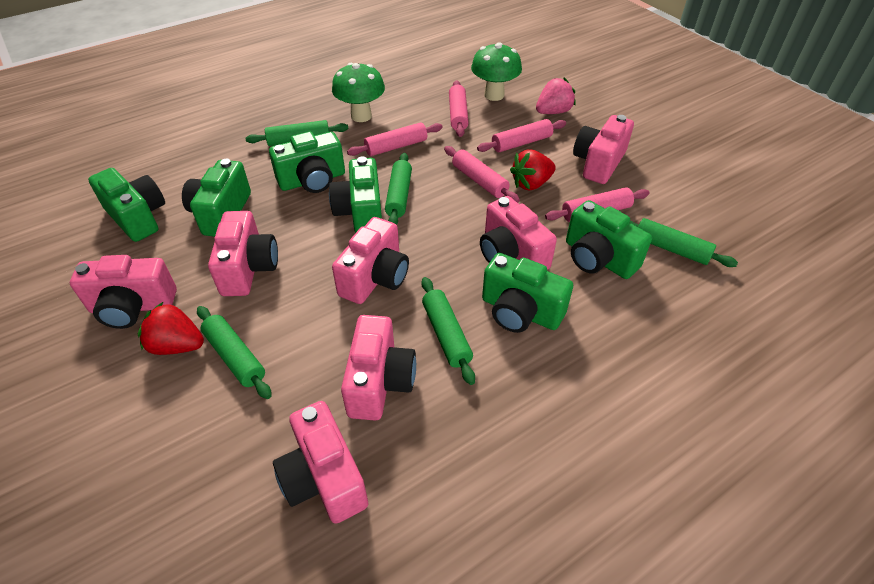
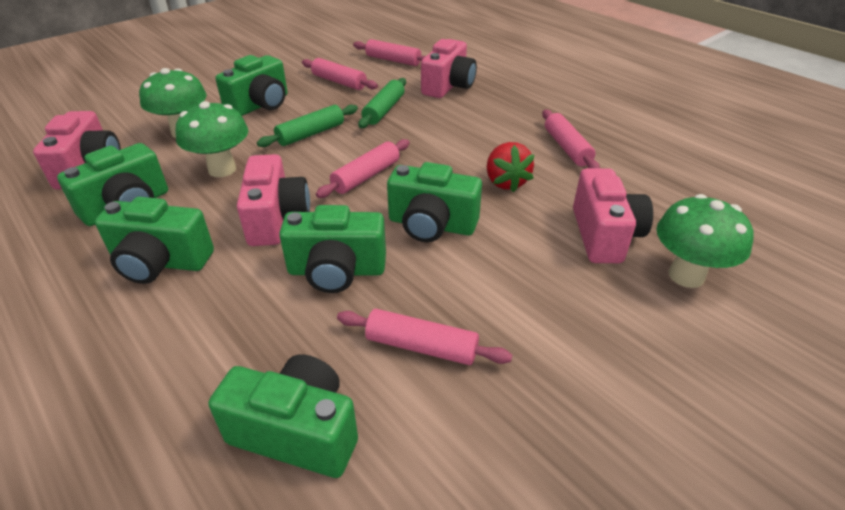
green mushroom: [332,63,385,122] [471,42,522,101] = 2 -> [139,68,207,138] [175,101,248,177] [656,194,754,288] = 3
green rolling pin: [197,306,272,399] [245,120,349,146] [385,153,412,225] [421,277,475,385] [630,218,738,267] = 5 -> [257,105,358,147] [358,78,406,128] = 2
pink camera: [70,255,177,329] [208,211,278,296] [273,401,368,524] [332,217,409,304] [341,315,416,421] [480,196,557,270] [573,115,634,184] = 7 -> [33,111,121,190] [237,154,310,246] [421,39,477,98] [573,168,653,263] = 4
pink strawberry: [536,77,576,114] = 1 -> none = 0
red strawberry: [138,301,204,355] [510,149,556,191] = 2 -> [487,142,534,192] = 1

